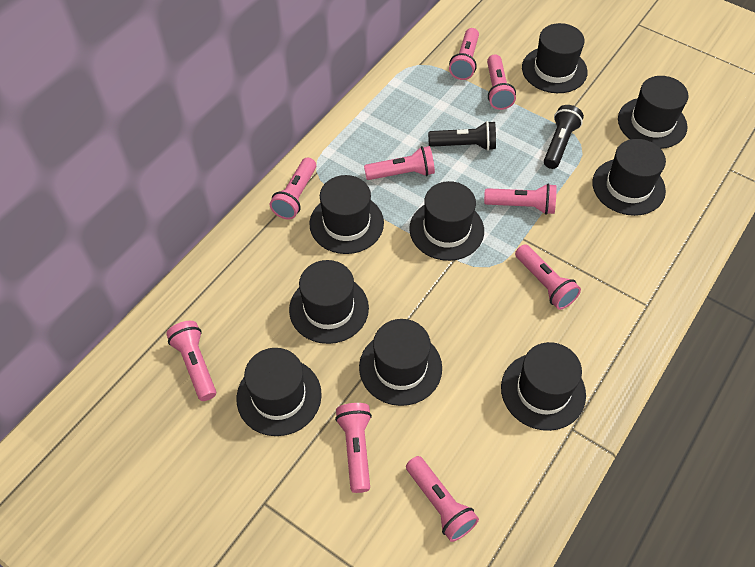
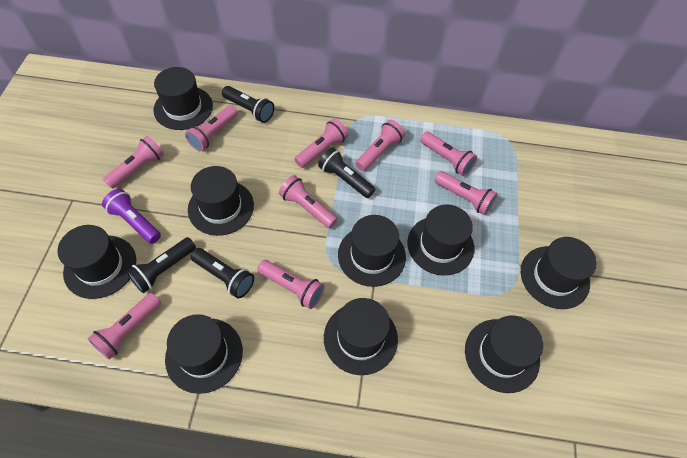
black flashlight: [428,121,496,151] [544,105,584,169] = 2 -> [126,237,196,293] [190,248,254,298] [222,86,274,123] [318,148,375,198] = 4
purple flashlight: none = 0 -> [102,188,161,244] = 1

